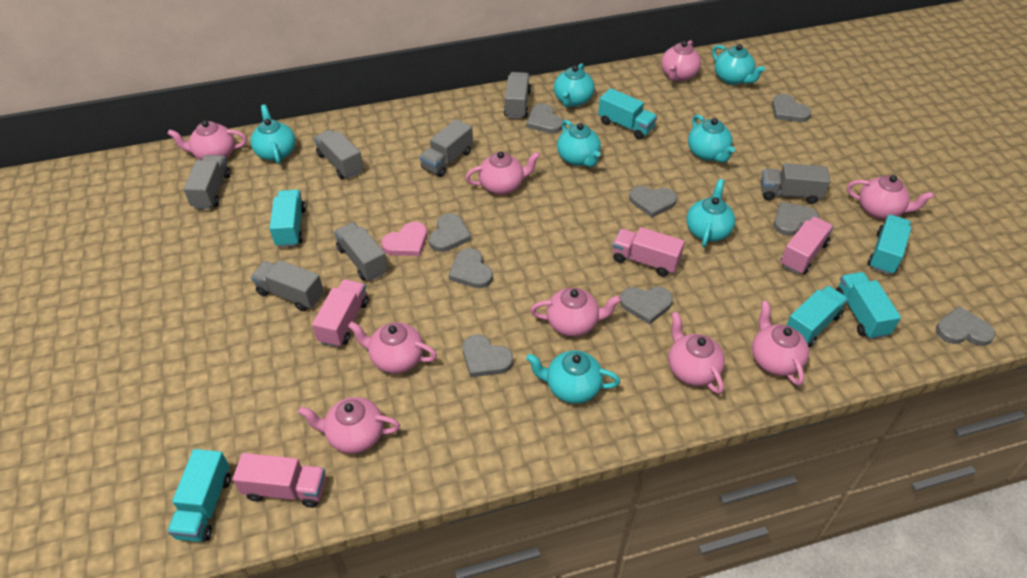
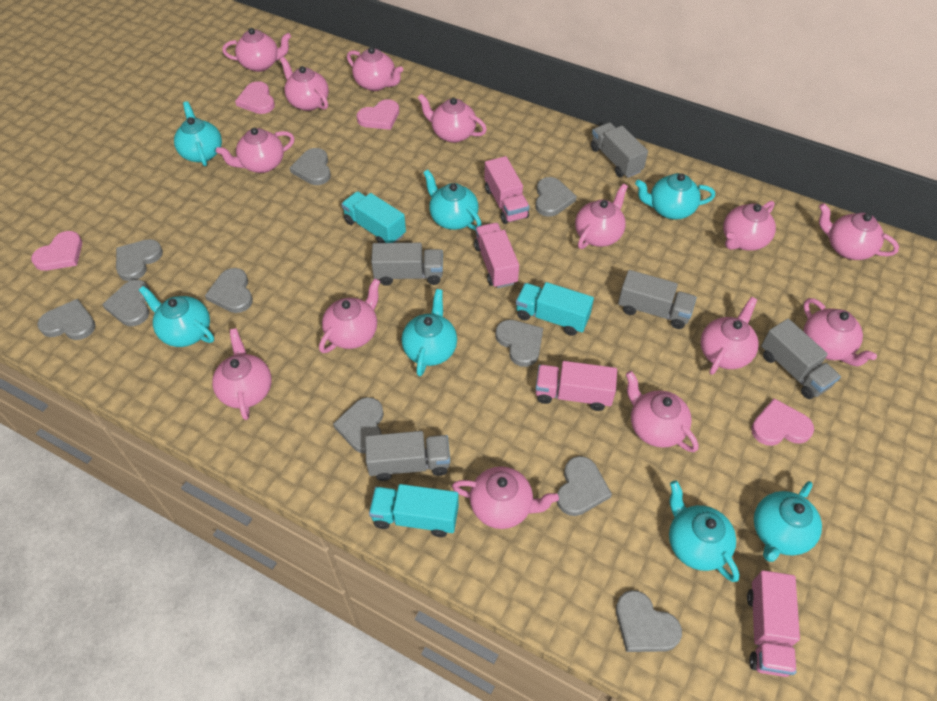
grey heart: [429,213,471,252] [448,248,493,288] [462,334,513,377] [526,103,563,134] [620,287,673,325] [629,186,677,218] [772,94,811,122] [774,202,819,236] [936,306,995,346] = 9 -> [37,299,96,340] [102,280,150,326] [116,239,163,281] [205,268,253,313] [290,148,331,185] [333,397,384,454] [495,320,543,367] [535,177,577,217] [557,456,612,516] [616,590,682,652] = 10
grey truck: [183,155,230,209] [251,260,324,311] [314,129,363,179] [334,222,388,281] [419,119,473,177] [504,72,531,119] [761,163,830,204] = 7 -> [365,431,450,481] [371,243,443,286] [591,122,648,178] [618,270,697,329] [761,319,841,399] = 5
pink heart: [382,222,427,256] = 1 -> [31,231,82,271] [235,81,275,114] [357,99,399,130] [751,398,814,446] = 4
pink teapot: [168,120,247,160] [298,397,400,454] [348,321,437,374] [465,151,540,195] [531,288,621,337] [661,40,701,81] [669,312,725,394] [752,301,809,386] [847,175,934,219] = 9 -> [212,328,272,420] [216,128,295,173] [222,28,291,72] [280,57,329,111] [319,278,380,353] [347,47,403,91] [418,94,487,143] [452,466,559,529] [575,184,628,249] [626,371,698,452] [701,297,759,375] [723,201,776,251] [803,298,877,366] [819,203,899,260] = 14
turquoise truck: [167,449,231,542] [269,190,306,248] [598,88,657,140] [787,286,848,347] [836,272,901,339] [868,215,911,275] = 6 -> [341,191,406,243] [369,484,459,537] [516,282,594,336] = 3

